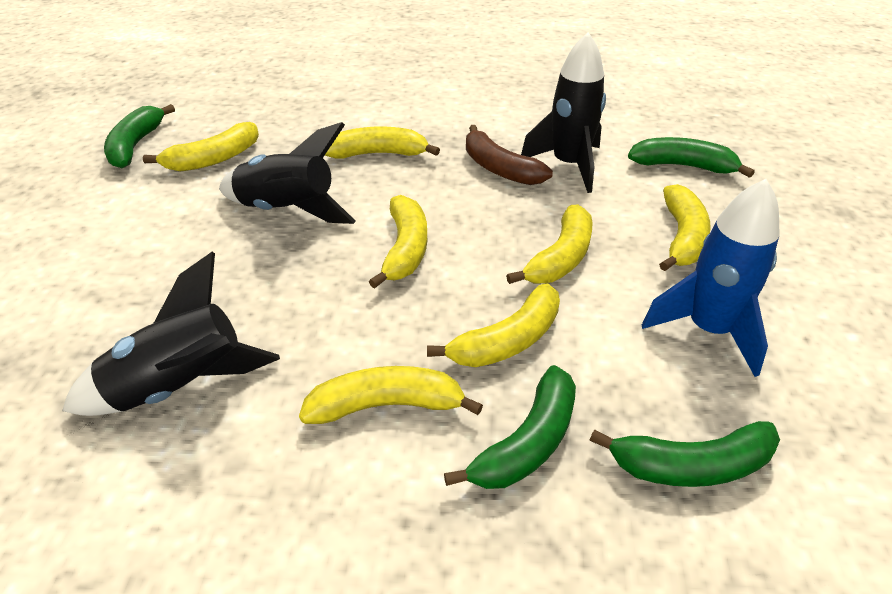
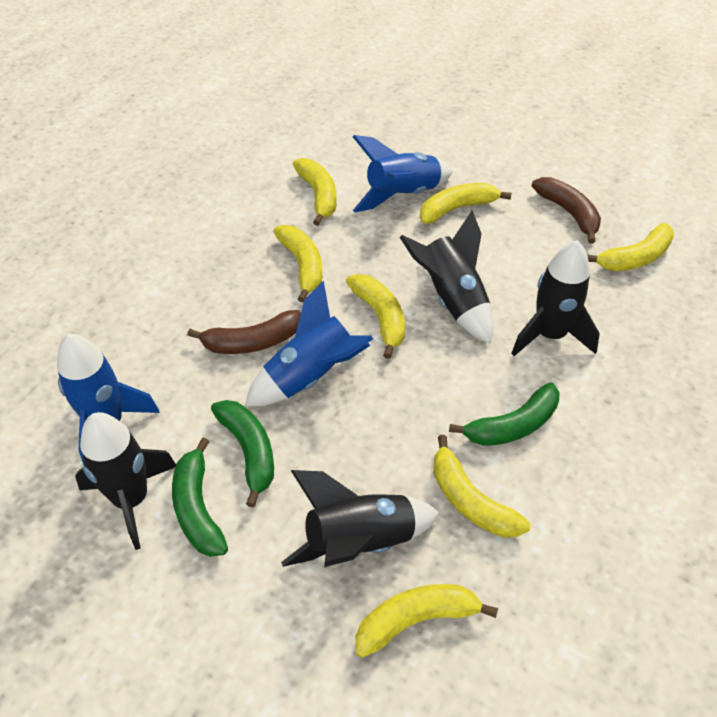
black rocket: [62,252,280,416] [219,122,356,224] [521,32,606,193] = 3 -> [75,412,176,550] [281,470,440,567] [400,211,494,344] [511,240,600,356] = 4
blue rocket: [642,179,780,377] = 1 -> [57,334,160,466] [245,280,373,406] [353,135,453,212] = 3
brown banana: [466,125,553,185] = 1 -> [187,310,301,354] [532,177,601,244] = 2
green banana: [104,104,175,168] [444,365,576,489] [590,421,780,487] [628,137,755,178] = 4 -> [172,438,228,557] [211,400,274,507] [449,383,560,446] = 3

